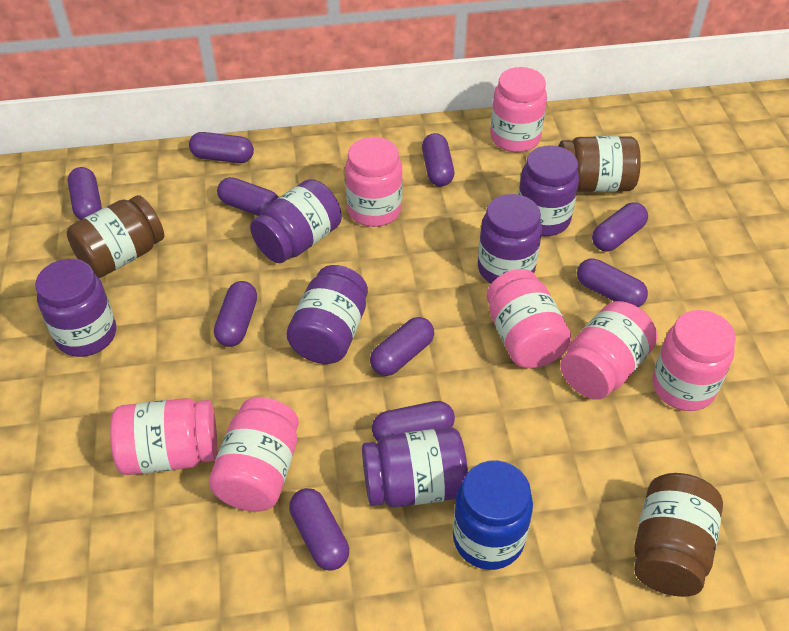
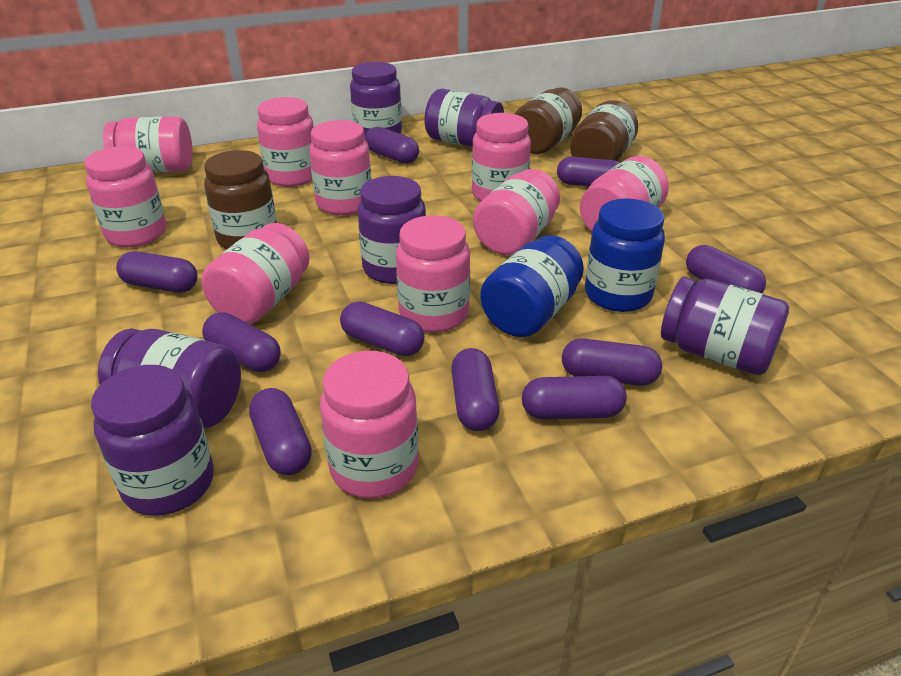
blue jar: [453,460,533,570] = 1 -> [480,235,584,337] [585,198,665,312] = 2
pink jar: [110,398,217,475] [209,397,299,512] [345,137,403,227] [487,269,571,369] [490,67,547,152] [560,301,658,399] [652,310,736,411] = 7 -> [84,146,167,247] [103,116,193,173] [202,223,310,324] [257,97,314,187] [309,120,371,215] [320,351,418,498] [396,215,470,333] [472,113,531,202] [473,169,560,255] [580,156,669,231] = 10

